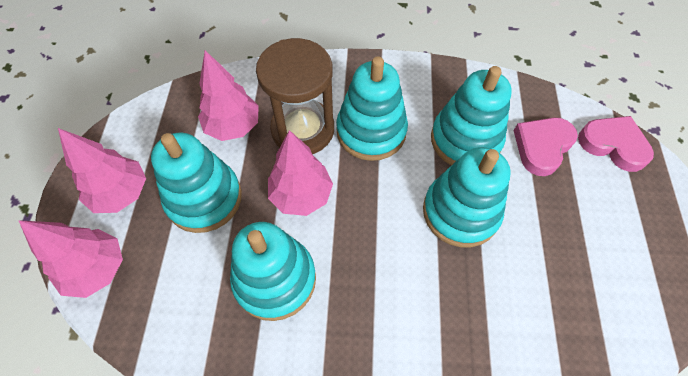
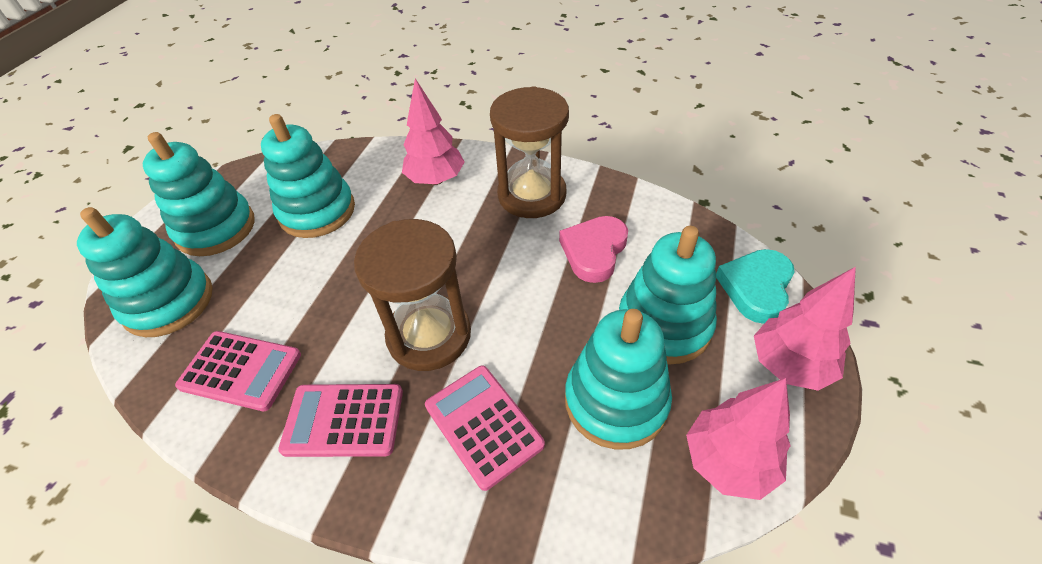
brown hourglass: [256,38,334,154] = 1 -> [354,219,471,371] [490,86,569,218] = 2
pink calculator: none = 0 -> [175,331,301,411] [278,384,403,457] [425,366,545,491] = 3
pink heart: [513,117,578,176] [578,116,654,172] = 2 -> [559,216,628,283] = 1
pink tree: [18,220,123,298] [58,128,146,213] [198,50,259,141] [268,130,333,216] = 4 -> [402,79,465,185] [686,378,791,500] [754,267,856,391] = 3
turquoise heart: none = 0 -> [716,249,795,324] = 1

